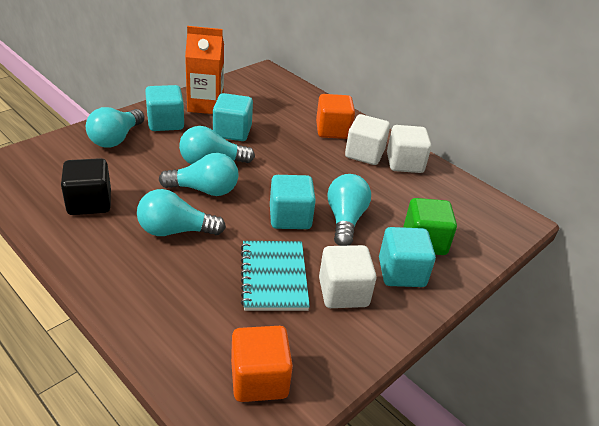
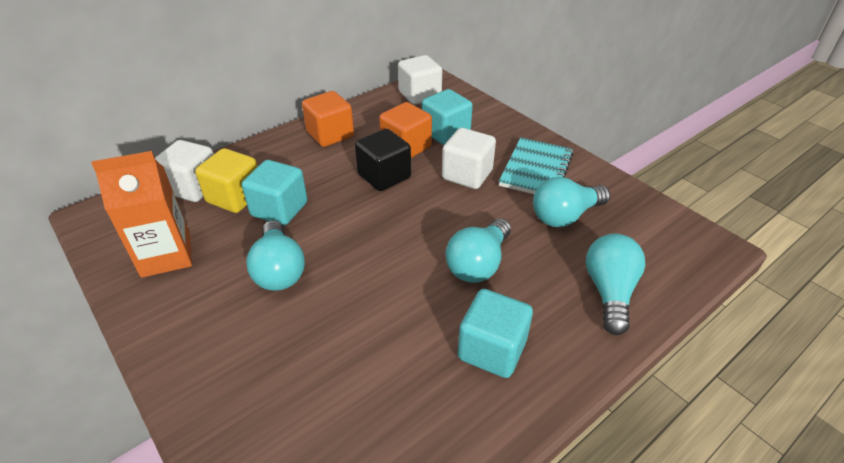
green cube: [403,198,457,255] = 1 -> none = 0
turquoise cube: [145,85,184,131] [213,93,253,141] [270,175,316,229] [379,227,436,287] = 4 -> [242,160,307,225] [422,89,473,145] [458,289,533,378] = 3
turquoise light bulb: [86,107,145,148] [137,189,226,236] [159,153,239,196] [179,126,255,164] [327,174,371,246] = 5 -> [246,220,305,291] [445,218,511,283] [533,177,610,227] [586,234,646,335] = 4
yellow cube: none = 0 -> [195,148,257,213] = 1

